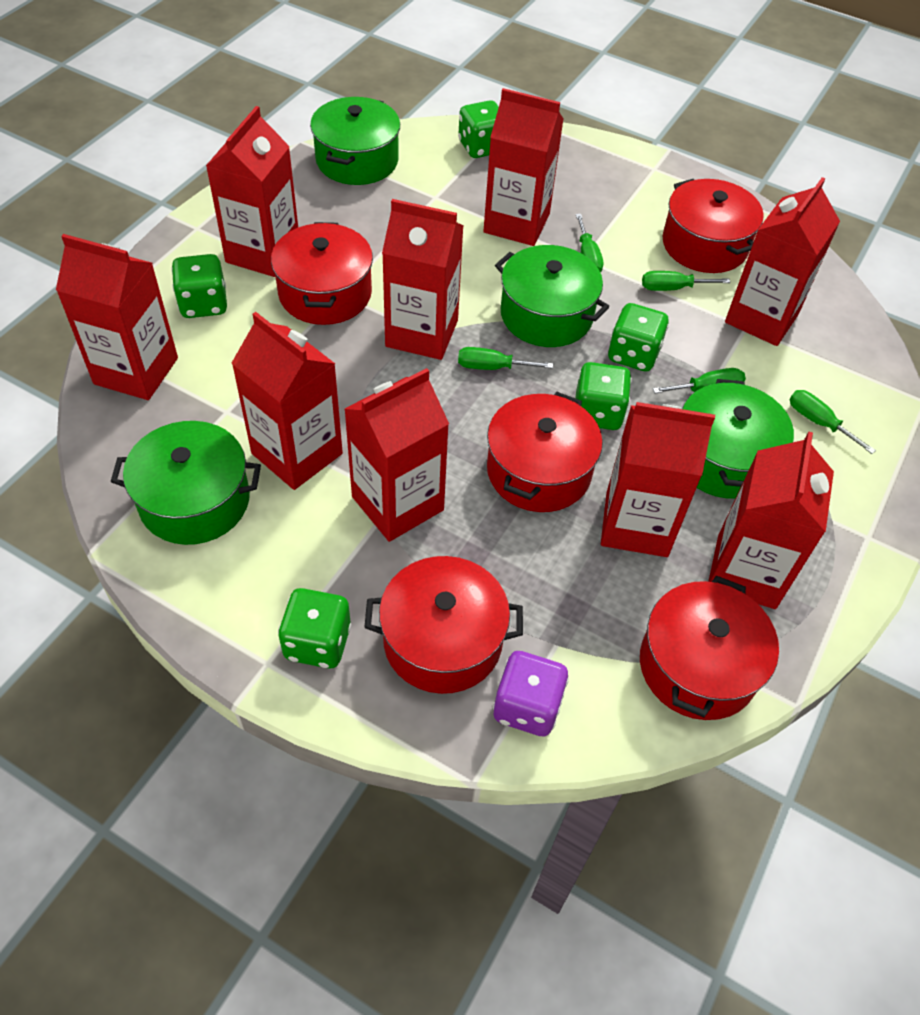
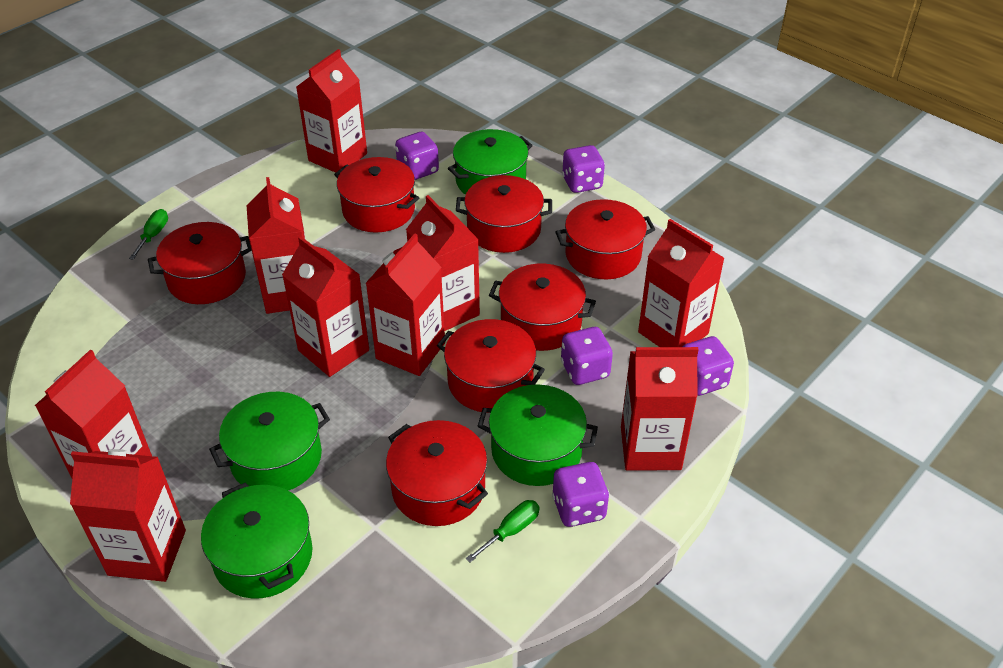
green dice: [171,254,227,318] [278,588,351,669] [458,100,499,158] [575,362,632,430] [608,303,669,372] = 5 -> none = 0
green screwdriver: [458,347,553,370] [576,214,603,273] [642,271,730,291] [653,368,746,393] [790,390,876,454] = 5 -> [129,209,168,260] [466,500,540,562] = 2
purple dice: [493,651,569,737] = 1 -> [395,132,439,180] [552,462,609,527] [561,327,613,385] [562,145,605,193] [682,336,734,396] = 5
red pot: [271,222,373,325] [364,556,523,694] [487,392,603,512] [640,576,779,720] [662,179,764,273] = 5 -> [148,222,252,304] [334,157,419,233] [386,420,488,526] [437,319,545,413] [456,175,552,253] [489,264,596,351] [555,199,655,279] = 7

